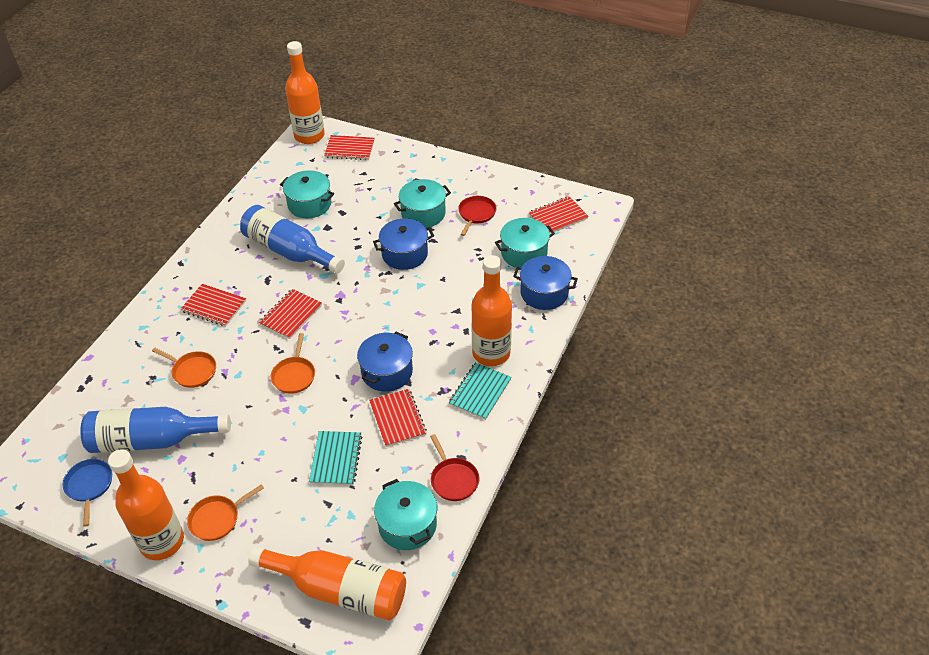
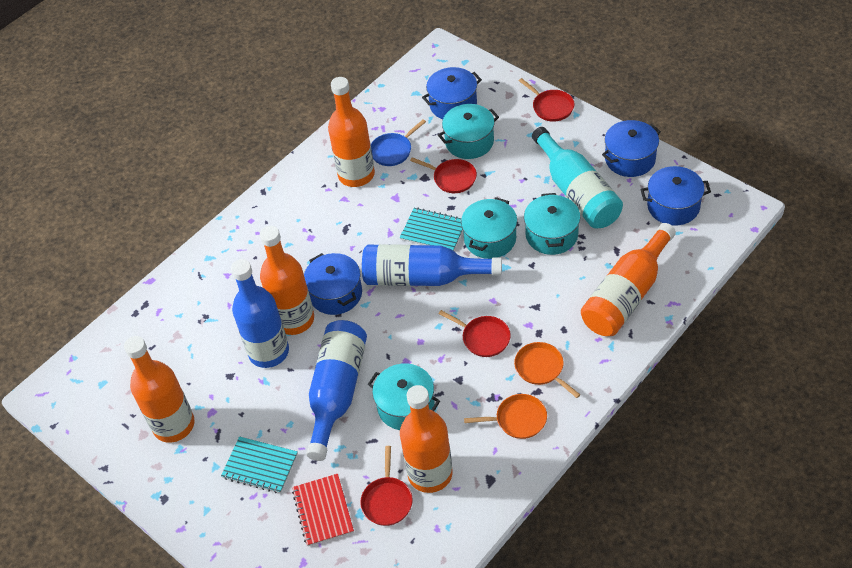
blue bottle: [80,407,231,453] [240,205,345,273] = 2 -> [231,259,289,368] [306,320,367,461] [362,244,502,286] = 3
blue pot: [357,332,413,392] [373,218,434,270] [513,256,578,310] = 3 -> [304,253,362,315] [422,67,482,119] [602,120,661,177] [640,166,711,226] = 4
orange bottle: [108,449,184,560] [248,546,406,620] [285,41,325,144] [471,255,512,366] = 4 -> [124,336,195,443] [260,226,314,335] [328,77,375,187] [400,385,453,493] [581,223,676,336] = 5
orange pan: [152,348,216,388] [187,484,264,541] [271,333,315,394] = 3 -> [464,394,547,439] [514,342,580,398] = 2
red notebook: [181,284,246,326] [259,289,322,339] [324,135,375,160] [369,389,427,447] [528,196,589,234] = 5 -> [292,474,354,546] = 1
red pan: [430,434,479,501] [458,196,496,236] = 2 -> [360,446,413,526] [410,157,477,193] [439,310,511,357] [519,78,575,122] = 4
turquoise bottle: none = 0 -> [532,127,623,229] = 1

